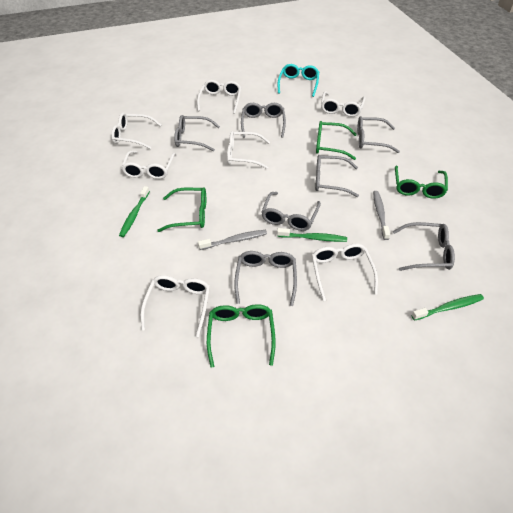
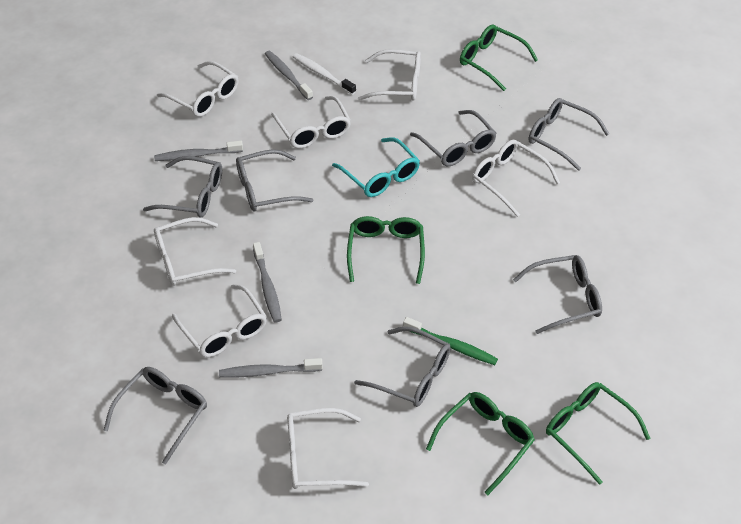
green toothbrush: [119,186,150,237] [277,228,347,242] [411,294,484,321] = 3 -> [403,317,498,365] = 1
grey toothbrush: [198,230,267,250] [373,191,390,240] = 2 -> [154,141,243,161] [219,358,323,378] [253,242,282,323] [265,51,313,100] = 4
white toothbrush: none = 0 -> [293,53,356,95] = 1

